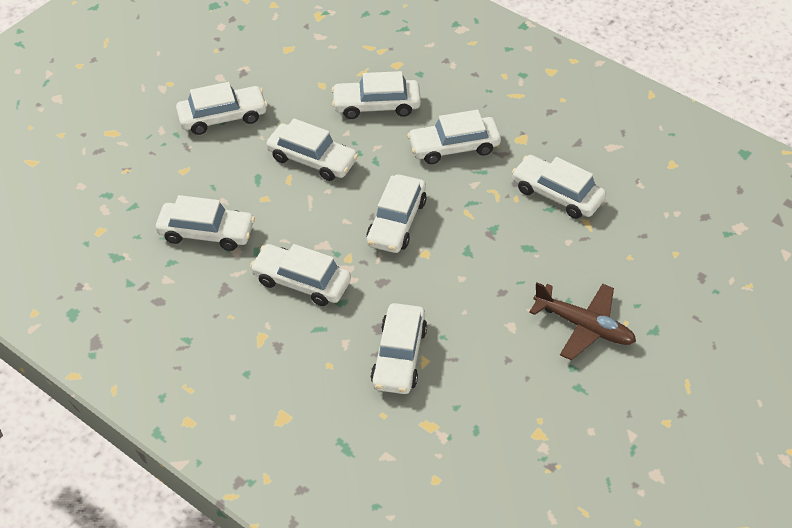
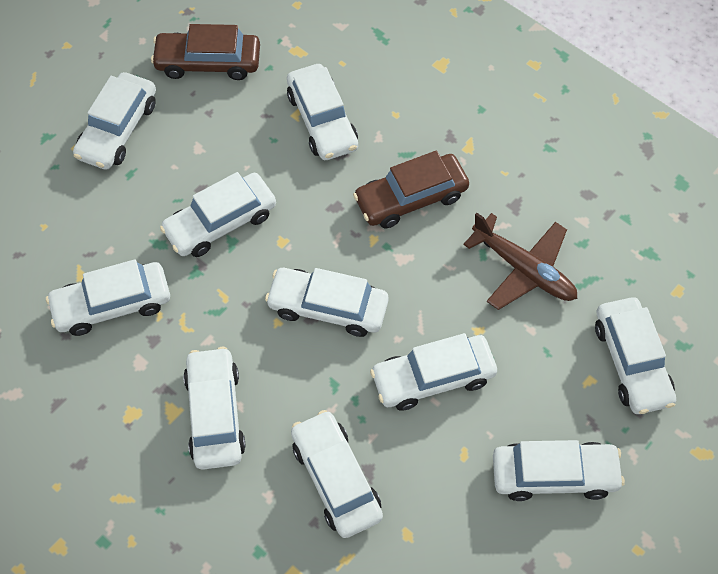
brown car: none = 0 -> [151,24,260,80] [353,151,469,228] = 2
white car: [156,195,255,251] [176,82,268,135] [250,244,351,306] [266,118,358,181] [332,71,421,119] [366,174,427,253] [371,303,427,394] [407,110,501,164] [512,155,606,219] = 9 -> [46,259,170,336] [73,72,156,170] [160,172,276,257] [183,347,246,470] [265,268,388,337] [287,64,358,160] [291,410,383,538] [370,333,497,411] [493,440,625,501] [595,297,676,414] = 10

